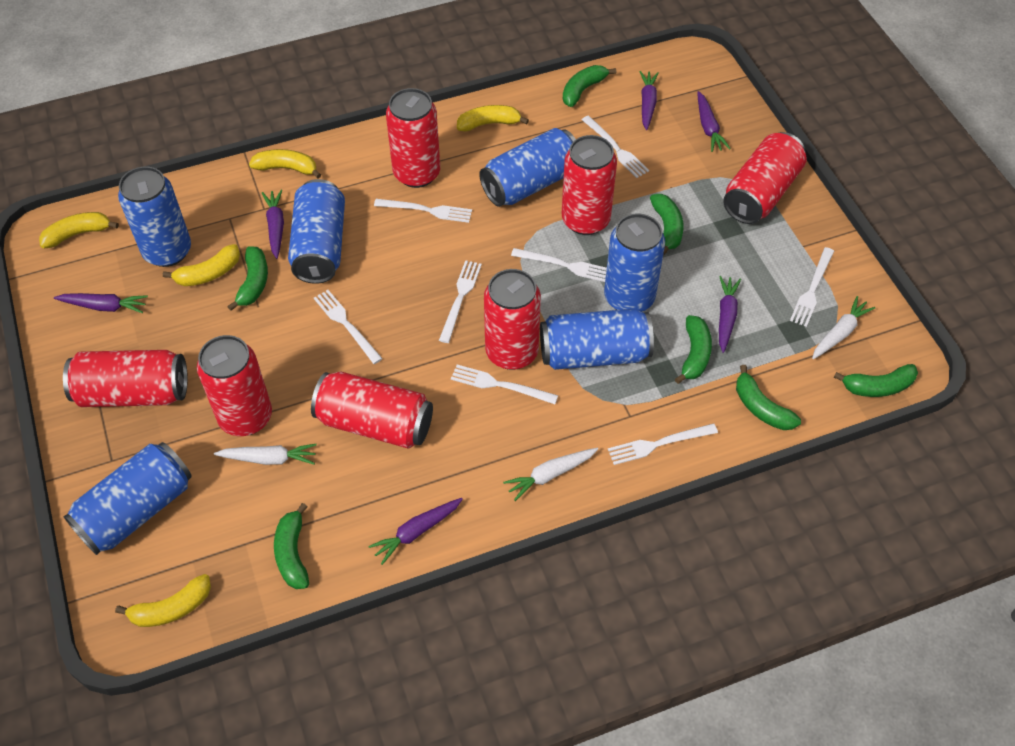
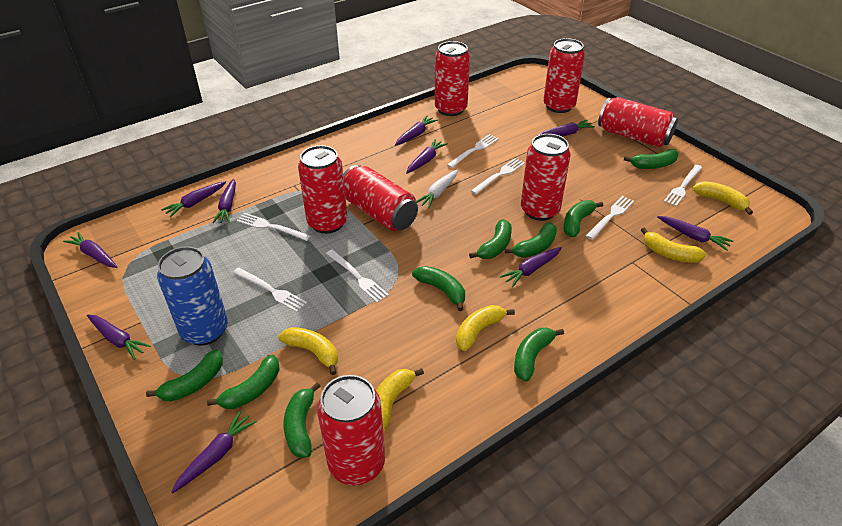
blue can: [63,442,192,555] [118,166,191,267] [288,179,345,284] [479,128,576,207] [540,309,654,370] [604,214,665,312] = 6 -> [157,247,228,345] = 1
green banana: [227,246,268,311] [274,503,309,589] [563,65,616,107] [650,194,684,255] [675,315,712,384] [736,365,801,430] [834,364,918,397] = 7 -> [146,349,223,402] [207,355,280,409] [284,382,320,458] [412,266,465,311] [469,219,512,259] [505,222,557,258] [514,328,564,382] [563,200,603,237] [624,149,679,169] = 9
purple carrot: [54,293,148,313] [262,190,284,259] [368,498,463,565] [640,71,659,130] [697,91,731,152] [719,276,741,353] = 6 -> [63,232,117,268] [87,315,151,360] [161,181,226,217] [171,411,257,493] [212,179,236,223] [395,115,438,146] [406,139,448,174] [500,247,562,287] [537,120,595,136] [657,216,733,251] = 10
white carrot: [214,444,317,465] [503,448,598,501] [812,296,876,359] = 3 -> [416,169,458,208] = 1
white fork: [314,290,383,364] [374,199,472,223] [439,260,482,343] [451,365,558,404] [511,248,607,282] [582,116,649,178] [608,423,718,465] [790,247,834,327] = 8 -> [233,267,307,312] [236,213,311,241] [326,250,389,303] [447,134,499,168] [471,158,525,194] [586,196,634,240] [664,165,702,206] = 7

